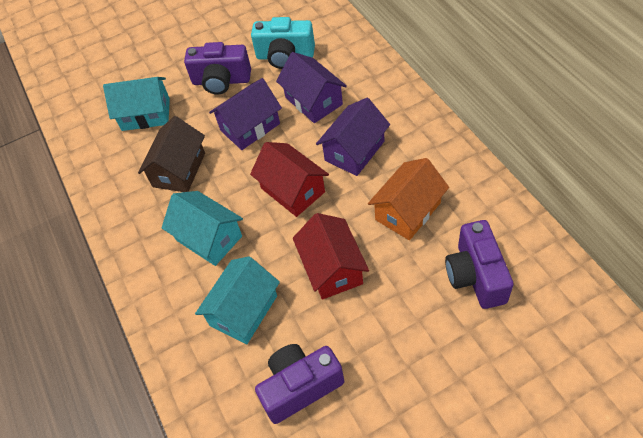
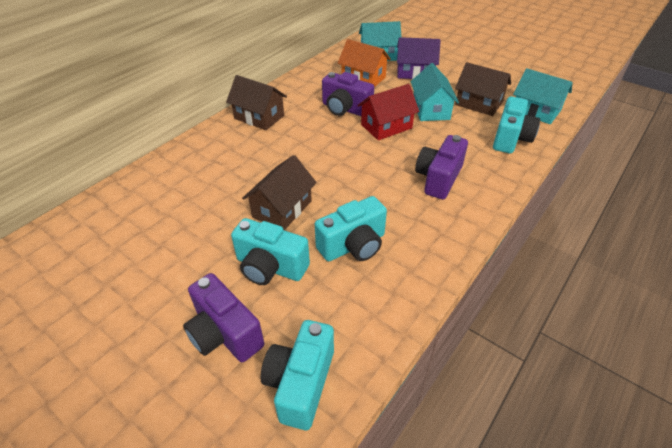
brown house: [138,116,205,192] = 1 -> [226,75,287,130] [242,155,317,230] [455,62,511,116] = 3
purple house: [209,78,282,150] [276,52,347,123] [316,98,390,176] = 3 -> [397,37,441,79] = 1
red house: [250,142,329,217] [293,213,369,300] = 2 -> [358,84,420,140] = 1
turquoise camera: [251,17,315,69] = 1 -> [231,218,310,285] [261,320,334,430] [315,196,387,261] [493,96,540,153] = 4

